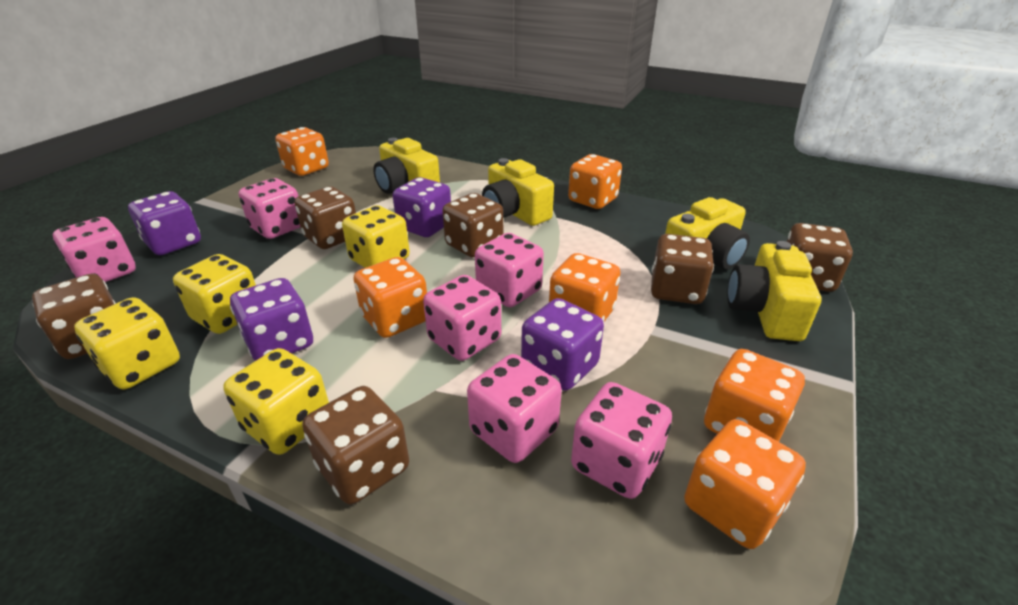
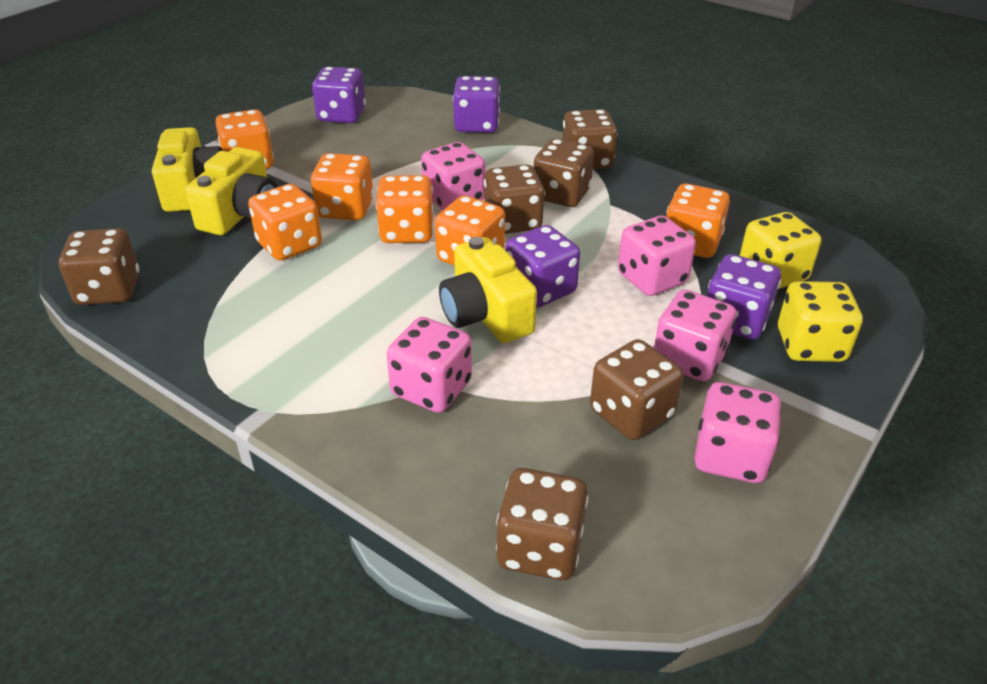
pink dice: [53,217,136,282] [239,178,300,239] [423,275,501,361] [467,354,562,463] [475,233,544,307] [571,382,672,499] = 6 -> [387,317,472,413] [421,142,485,210] [618,216,696,296] [653,290,736,381] [694,382,782,483] = 5
yellow camera: [373,138,440,194] [482,158,554,226] [665,197,750,269] [727,241,821,341] = 4 -> [152,127,223,212] [185,147,277,235] [439,237,537,343] = 3
yellow dice: [74,297,180,389] [173,254,256,334] [223,348,329,455] [342,205,410,268] = 4 -> [740,212,821,289] [778,281,863,362] = 2

